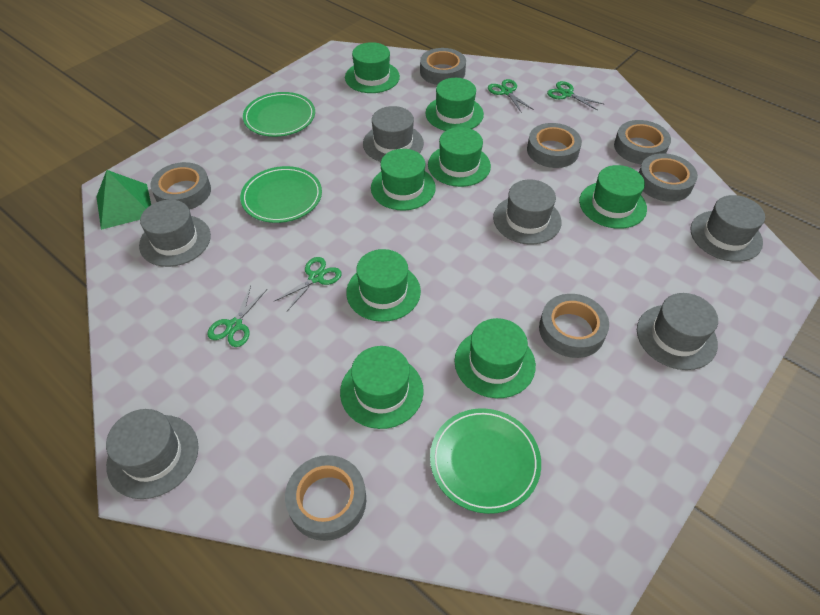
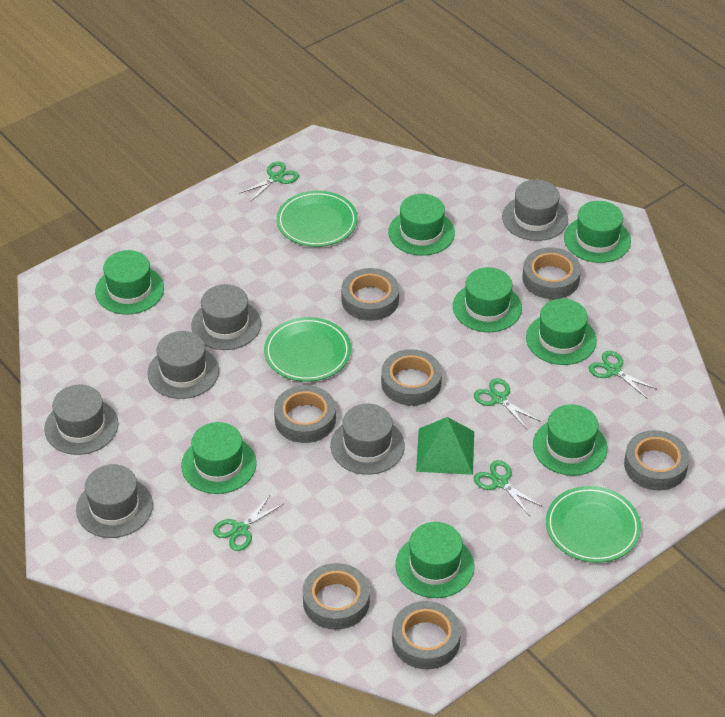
green scissors: [207,286,267,347] [275,257,342,311] [488,79,534,113] [547,81,603,111] = 4 -> [213,494,284,551] [239,161,299,202] [474,378,540,429] [474,460,543,515] [588,351,658,398] = 5

